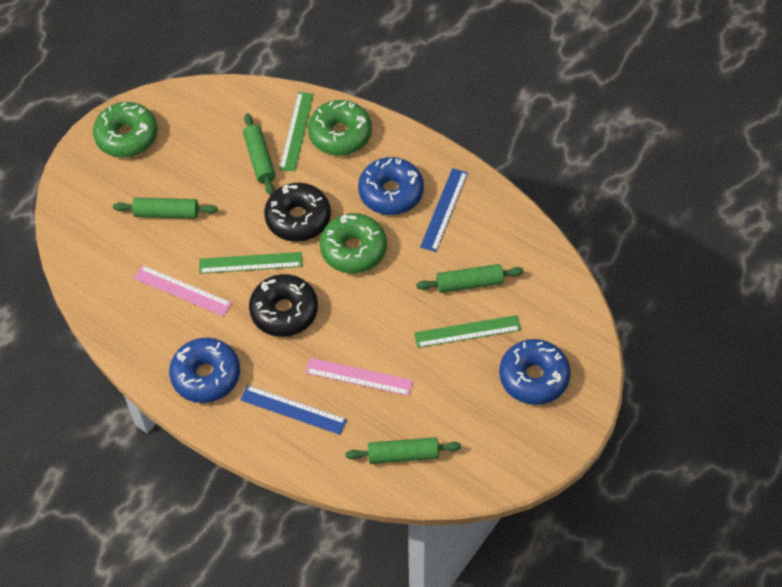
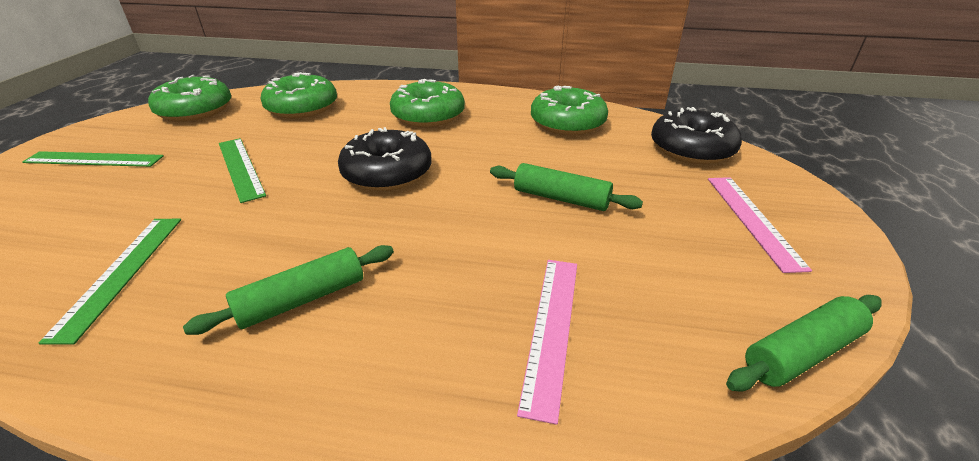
blue donut: [169,338,240,403] [358,157,424,215] [499,339,571,405] = 3 -> none = 0
blue ruler: [240,385,347,435] [420,168,468,252] = 2 -> none = 0
green donut: [93,102,158,157] [308,100,372,155] [320,213,387,273] = 3 -> [148,75,231,122] [260,72,337,119] [390,79,465,127] [531,86,608,136] = 4
green rolling pin: [113,198,218,219] [243,113,276,196] [346,437,461,464] [416,264,524,293] = 4 -> [183,245,394,335] [490,163,643,211] [726,295,881,391] = 3

